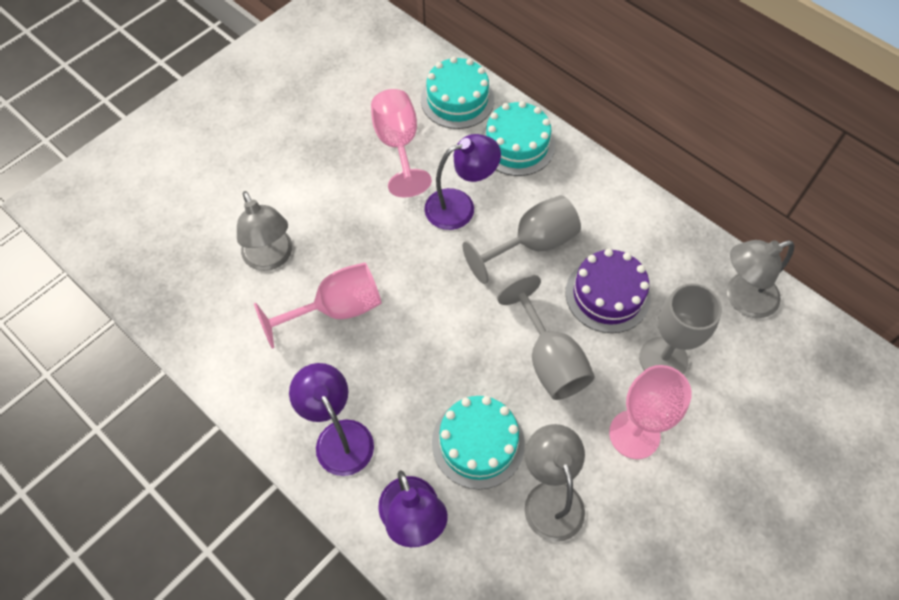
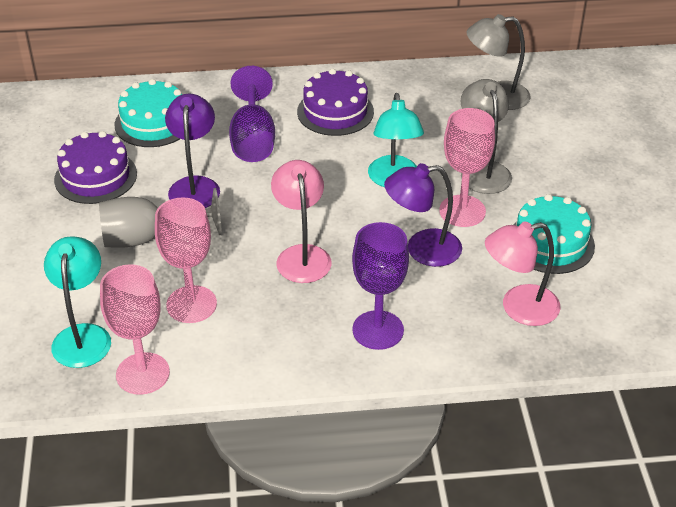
grey goblet: [463,195,581,284] [497,275,595,400] [639,283,722,375] = 3 -> [99,188,222,248] = 1
grey lamp: [237,191,292,271] [525,424,585,542] [727,240,794,318] = 3 -> [461,79,512,194] [467,14,531,110] = 2
pink lamp: none = 0 -> [271,160,332,283] [485,221,560,326] = 2
purple cake: [565,249,651,333] = 1 -> [54,131,137,204] [297,68,374,136] = 2
purple goblet: none = 0 -> [229,66,275,162] [352,222,409,350] = 2
purple lamp: [289,363,374,476] [378,470,448,547] [425,134,501,230] = 3 -> [165,94,220,208] [384,163,462,267] = 2
turquoise cake: [421,57,494,129] [432,396,525,489] [481,101,555,176] = 3 -> [115,79,182,147] [514,194,595,274] = 2
turquoise lamp: none = 0 -> [44,236,111,368] [368,93,424,187] = 2

